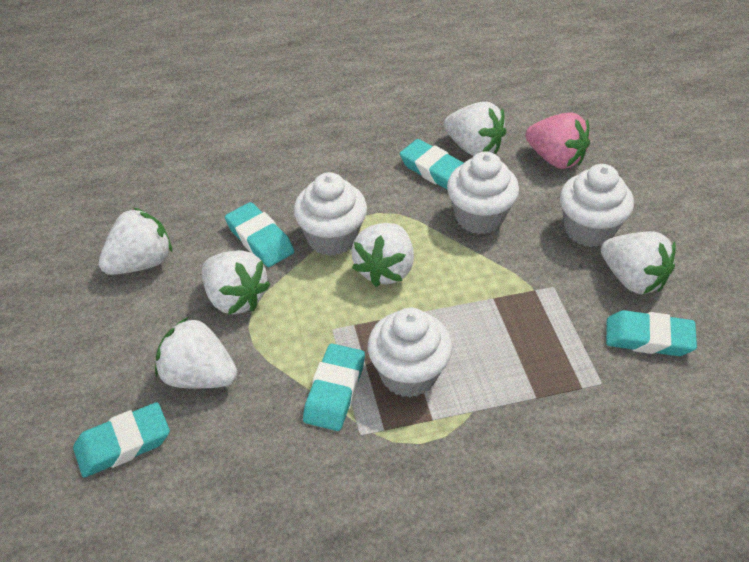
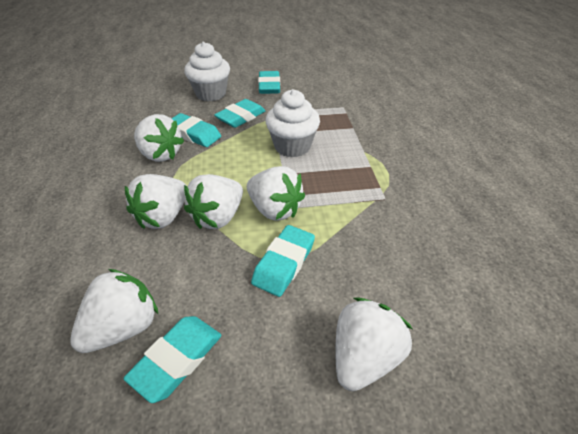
pink strawberry: [525,112,590,169] = 1 -> none = 0
white cupcake: [294,172,367,256] [368,308,452,398] [447,152,519,234] [560,164,634,247] = 4 -> [184,42,230,101] [265,89,320,157] = 2

